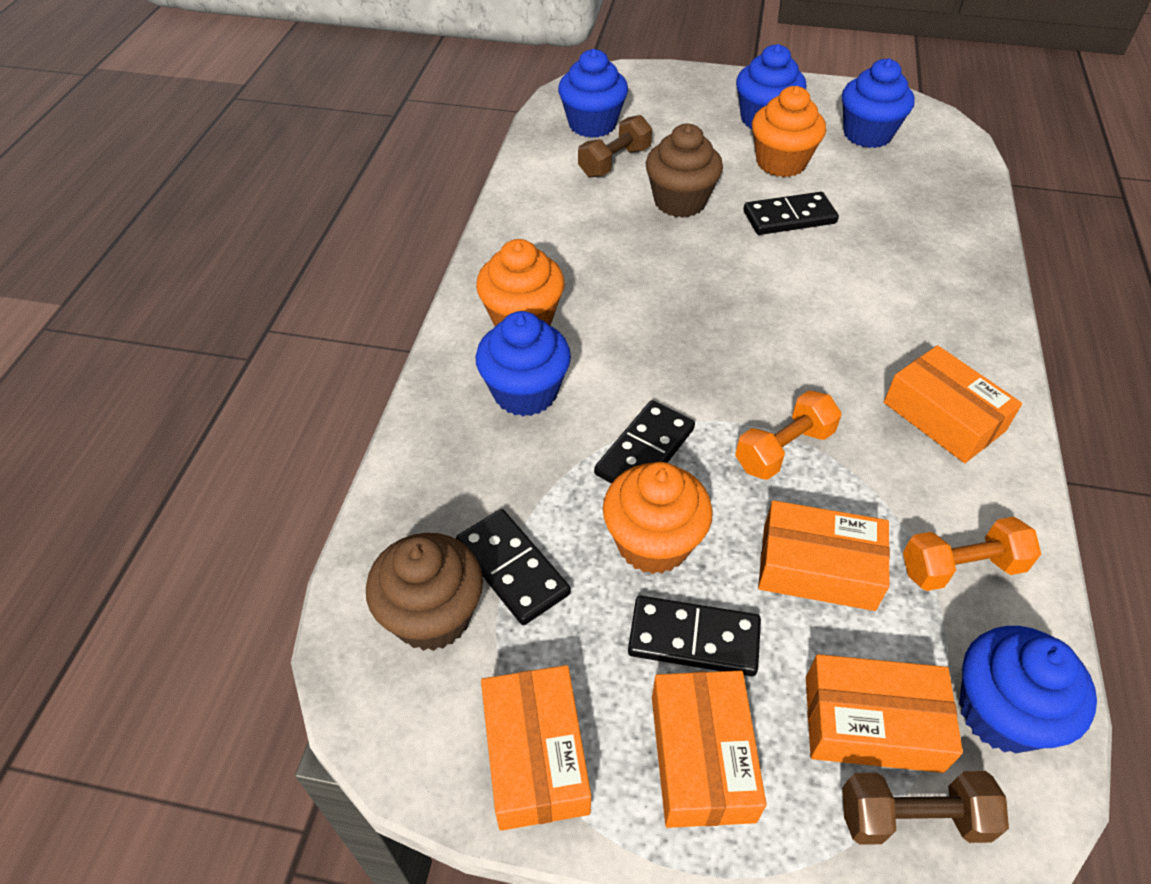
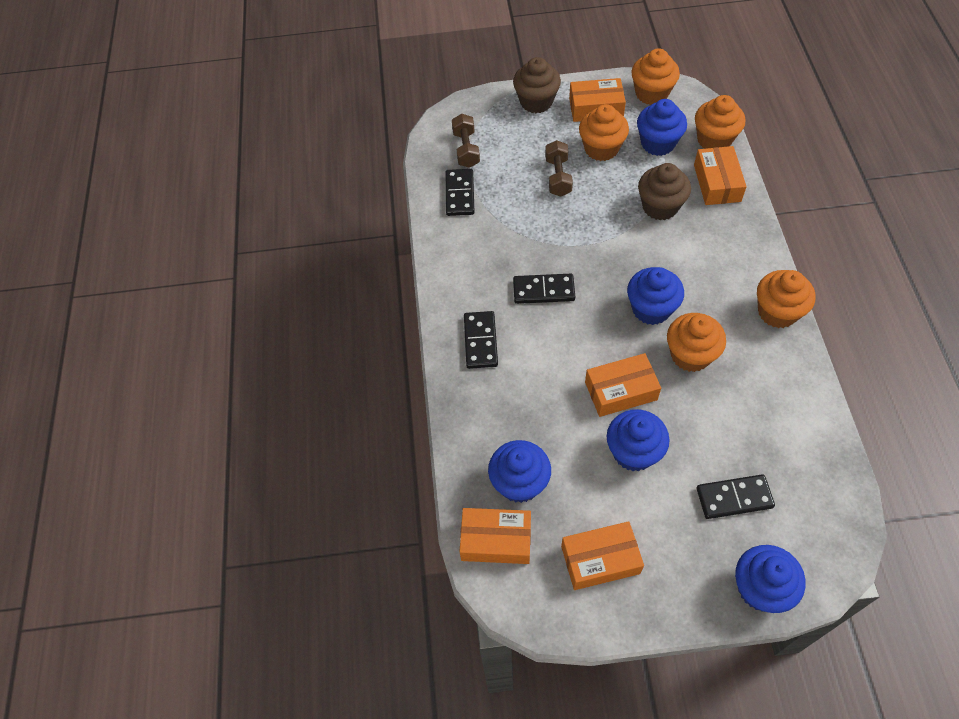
orange cupcake: [476,239,565,326] [603,462,713,574] [752,86,826,177] = 3 -> [579,104,629,161] [631,48,680,105] [667,313,726,372] [695,95,745,149] [757,270,815,328] = 5
orange dumbbell: [735,390,842,480] [903,517,1041,591] = 2 -> none = 0

